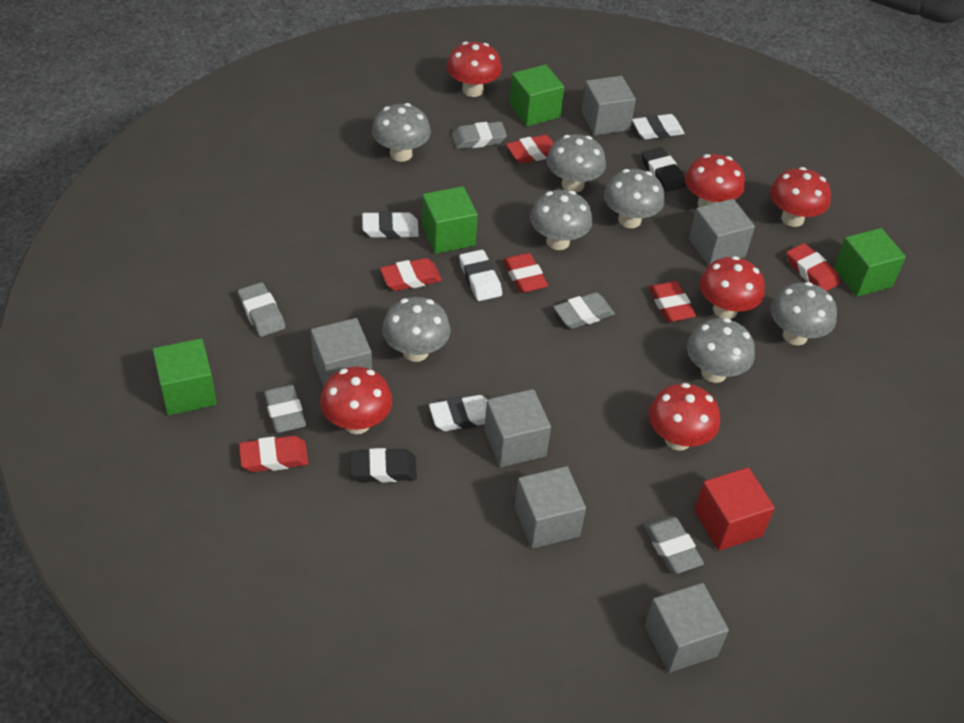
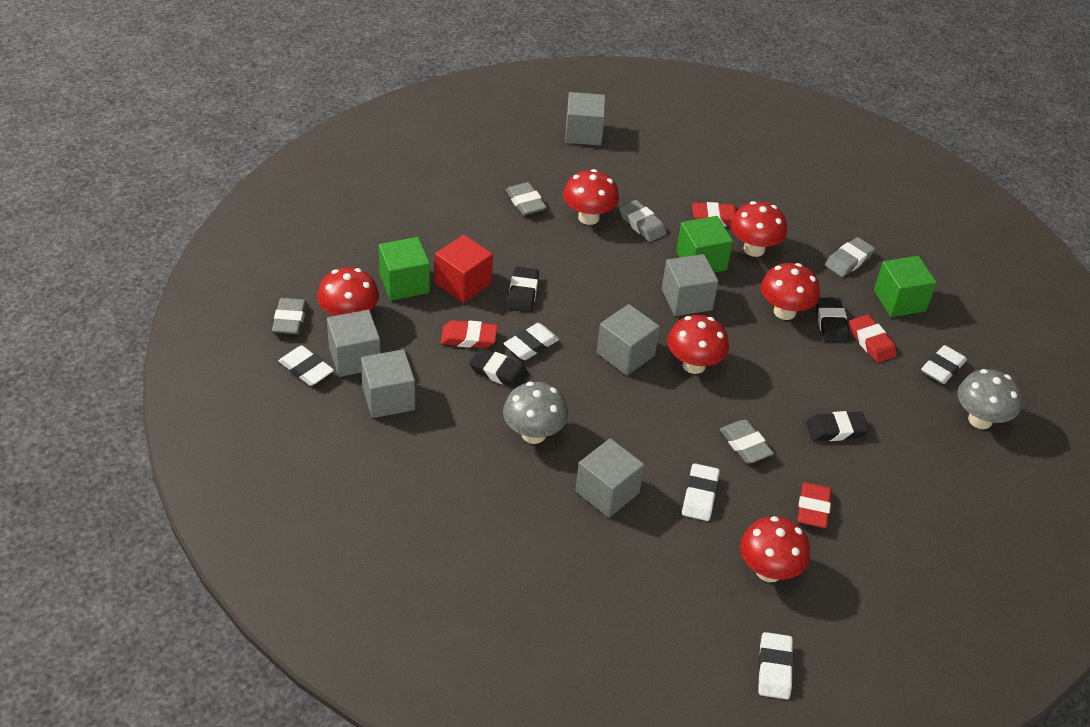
black eraser: [350,448,417,483] [642,147,686,192] = 2 -> [469,348,529,388] [507,267,539,313] [806,411,869,441] [816,297,849,342] = 4
green cube: [153,338,217,415] [422,186,478,254] [509,64,564,126] [834,228,906,297] = 4 -> [379,237,430,301] [676,216,733,273] [874,256,937,317] = 3
grey mushroom: [372,103,431,162] [382,297,451,362] [530,190,592,250] [547,134,606,192] [604,169,665,228] [687,318,755,383] [770,282,837,345] = 7 -> [503,382,568,444] [958,369,1022,429] = 2
red eraser: [239,436,308,472] [380,258,442,291] [503,253,548,293] [506,135,554,164] [649,281,696,322] [787,243,840,291] = 6 -> [440,320,498,348] [692,202,738,227] [798,482,832,528] [849,314,897,363] = 4
white eraser: [362,211,419,238] [429,395,488,431] [459,250,502,301] [632,114,685,139] = 4 -> [279,346,334,386] [504,323,559,360] [682,463,720,521] [758,632,794,699] [921,345,967,384] = 5

